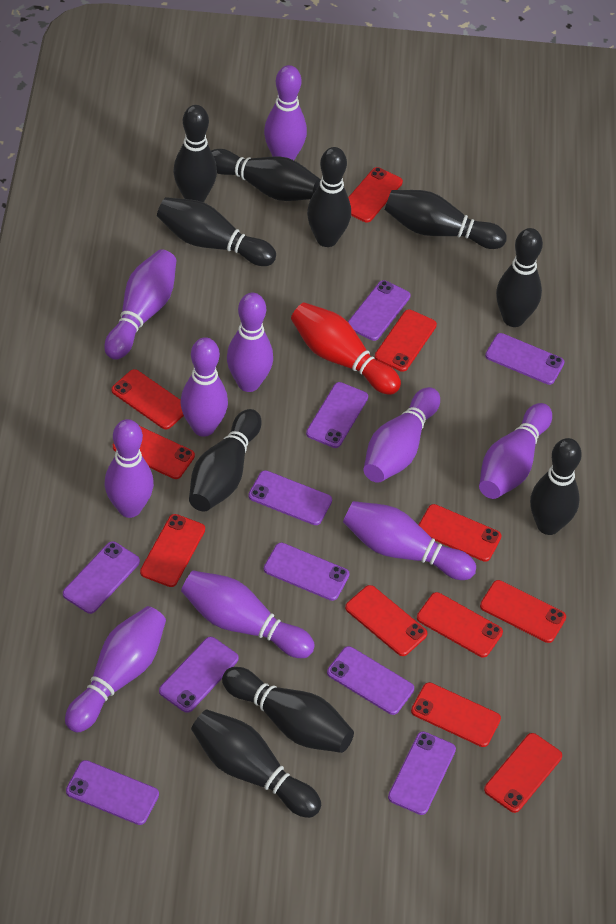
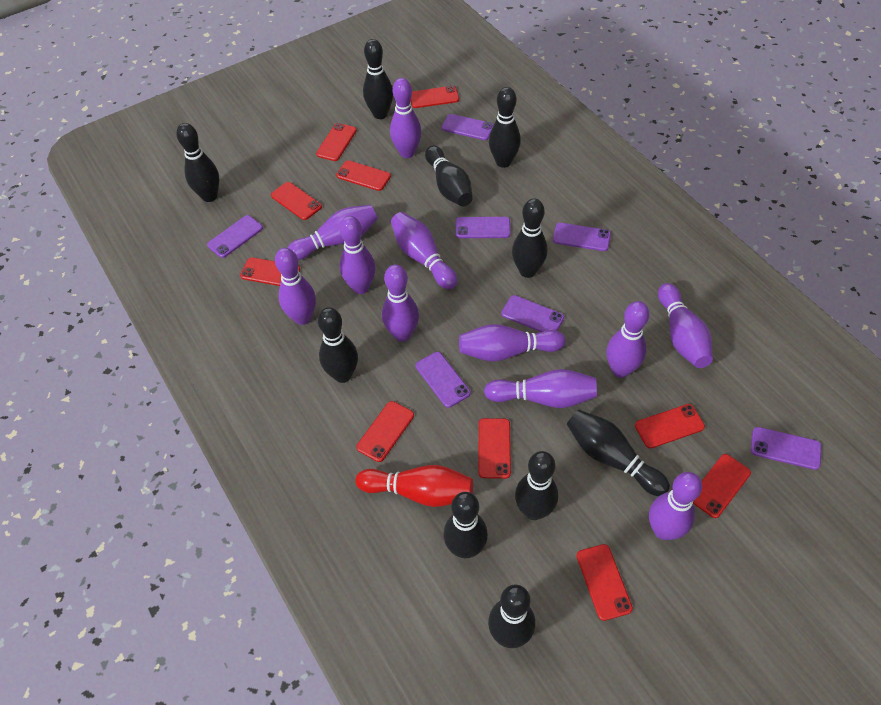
purple bowling pin: [65,606,166,732] [104,249,176,360] [105,419,154,518] [180,337,228,437] [181,570,315,658] [227,293,273,392] [264,65,307,160] [343,501,476,580] [363,387,440,483] [479,403,552,499] = 10 -> [275,248,316,325] [288,205,378,260] [339,216,375,294] [382,265,419,342] [390,78,421,158] [391,212,457,289] [459,324,566,362] [484,369,597,408] [607,301,649,378] [649,472,702,540] [658,283,713,368] = 11
purple phone: [63,541,140,614] [66,760,159,825] [159,637,239,713] [248,470,332,525] [264,543,350,601] [306,382,368,448] [327,646,414,715] [348,280,411,341] [388,731,456,815] [485,333,564,385] = 10 -> [207,215,263,258] [416,352,471,408] [442,114,494,140] [456,217,511,238] [501,295,564,332] [553,223,611,251] [751,427,821,470] = 7
red phone: [111,369,184,429] [113,426,195,479] [140,514,205,587] [345,585,427,656] [348,167,403,223] [375,309,437,372] [411,682,501,747] [417,592,503,657] [419,504,502,562] [480,580,566,643] [484,733,562,813] = 11 -> [240,257,300,286] [271,182,322,220] [316,123,357,161] [336,160,391,191] [356,401,414,462] [411,86,459,108] [478,418,511,479] [576,544,633,621] [635,404,705,449] [693,454,751,518] = 10

